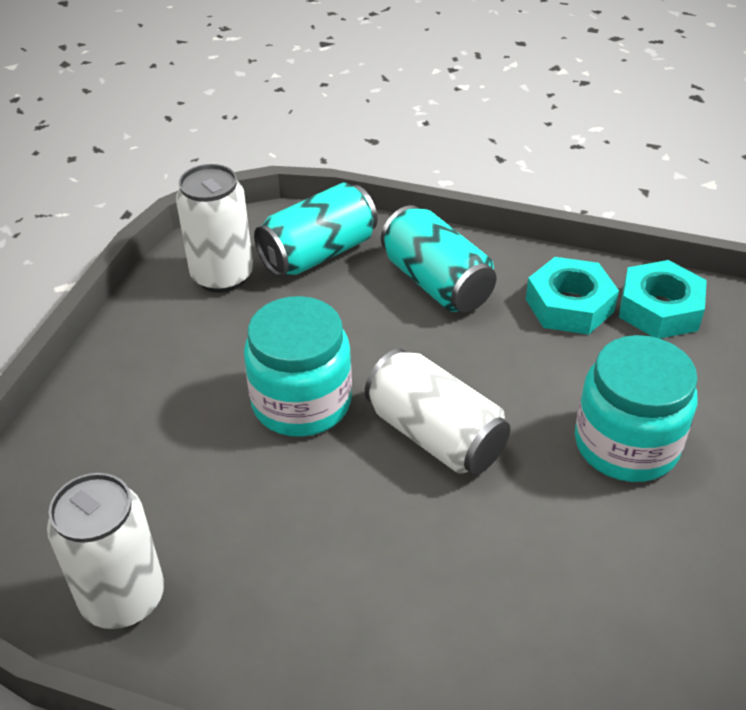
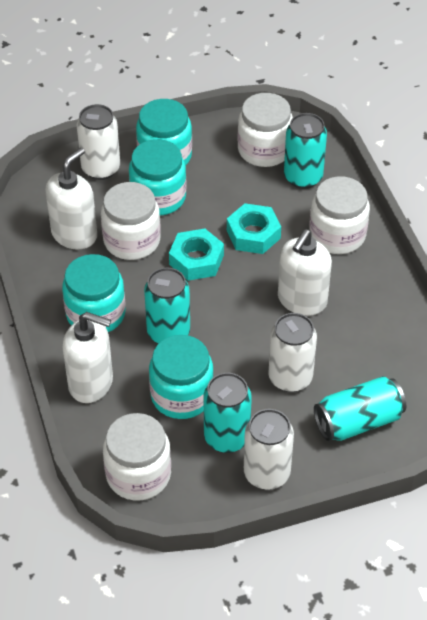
turquoise can: [254,183,377,277] [381,205,496,312] = 2 -> [144,268,190,344] [204,373,252,453] [284,113,327,189] [314,376,406,441] = 4
turquoise jar: [244,296,352,437] [575,335,698,482] = 2 -> [62,254,126,332] [129,139,187,216] [136,99,192,166] [149,335,214,419] = 4
white jar: none = 0 -> [101,182,161,260] [103,413,171,501] [237,93,293,167] [309,176,370,254] = 4
white soap dispenser: none = 0 -> [46,148,97,249] [62,312,113,403] [278,229,332,316] = 3

